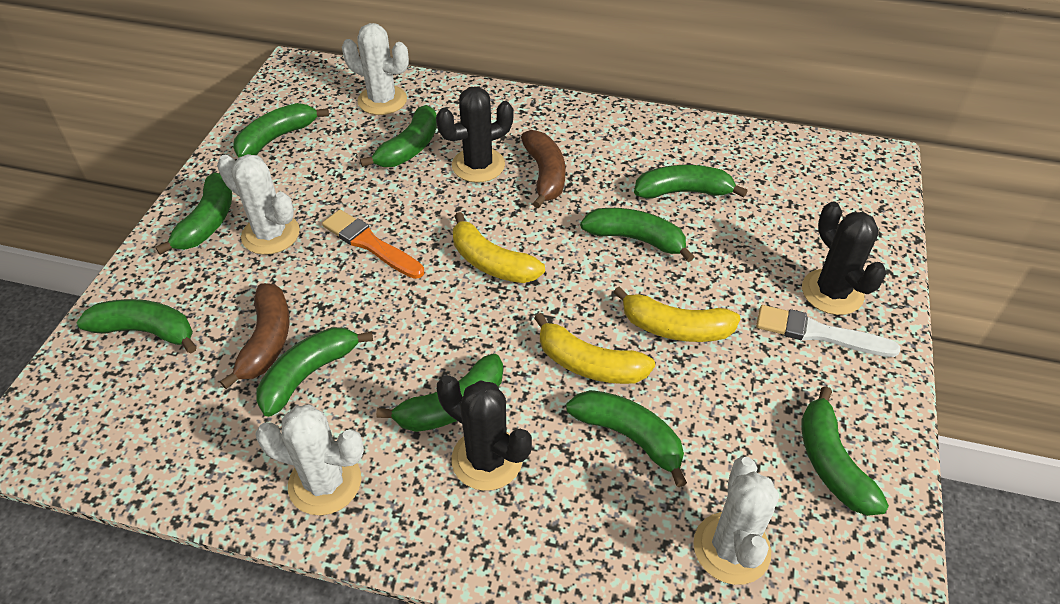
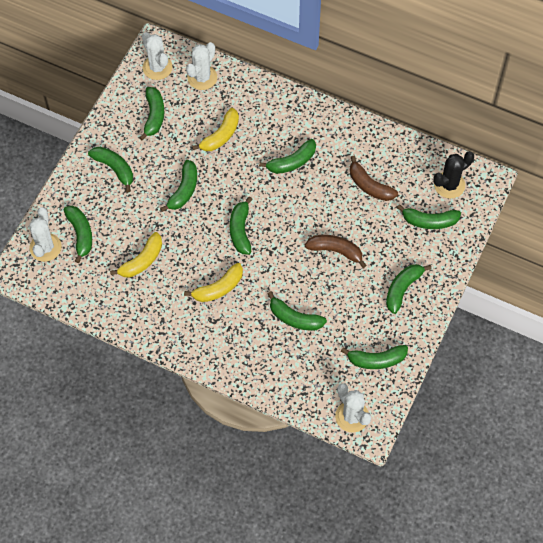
black cactus: [436,87,514,183] [437,375,532,491] [802,202,887,315] = 3 -> [433,151,474,199] = 1
orange brush: [322,210,424,279] = 1 -> none = 0
white brush: [756,305,900,357] = 1 -> none = 0

